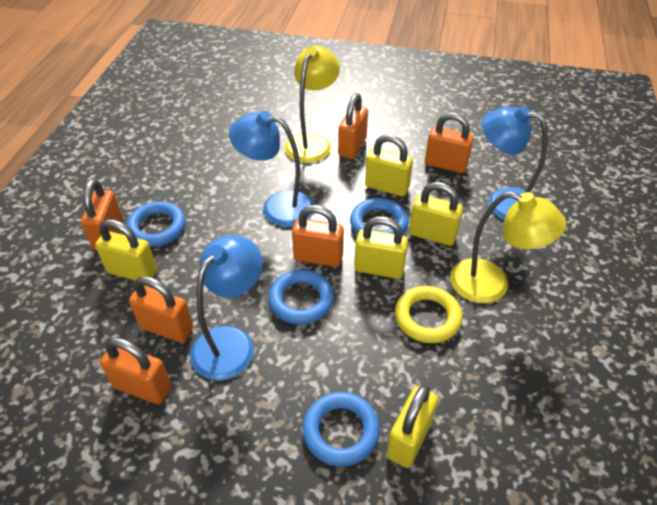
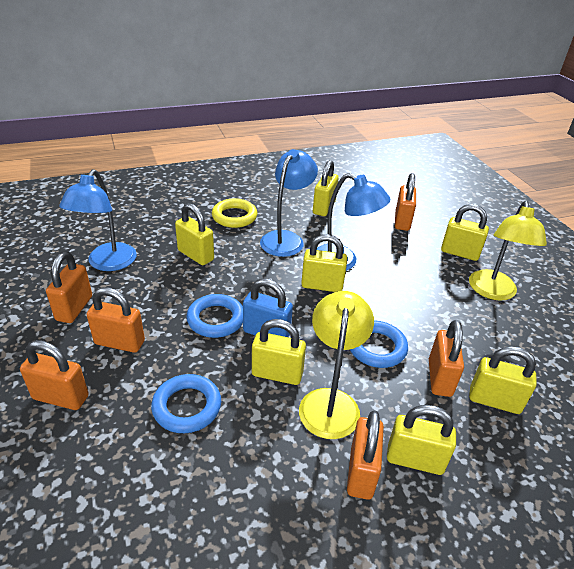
blue padlock: none = 0 -> [243,279,293,337] = 1
blue ring: [126,201,186,247] [268,269,334,325] [303,392,380,467] [350,198,409,235] = 4 -> [151,374,221,433] [186,294,243,338] [350,321,408,368] = 3
yellow padlock: [95,219,157,281] [354,216,408,279] [365,134,413,196] [386,384,438,468] [409,182,463,246] = 5 -> [175,203,214,265] [252,319,306,385] [301,234,347,292] [313,160,339,216] [387,405,456,475] [441,204,489,261] [469,346,537,414] = 7

